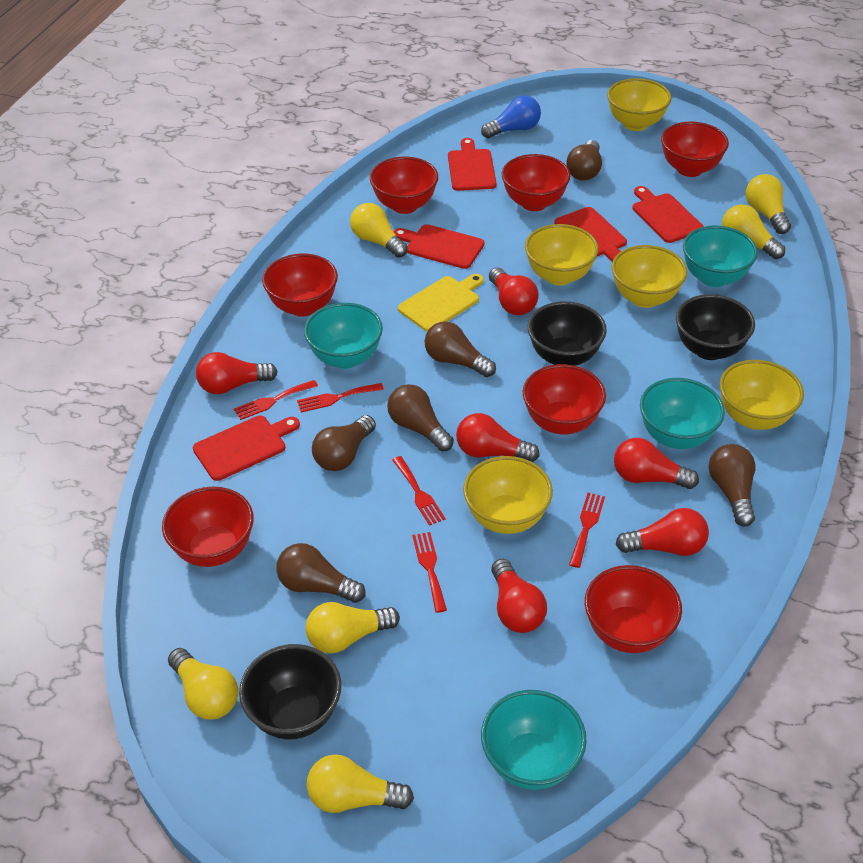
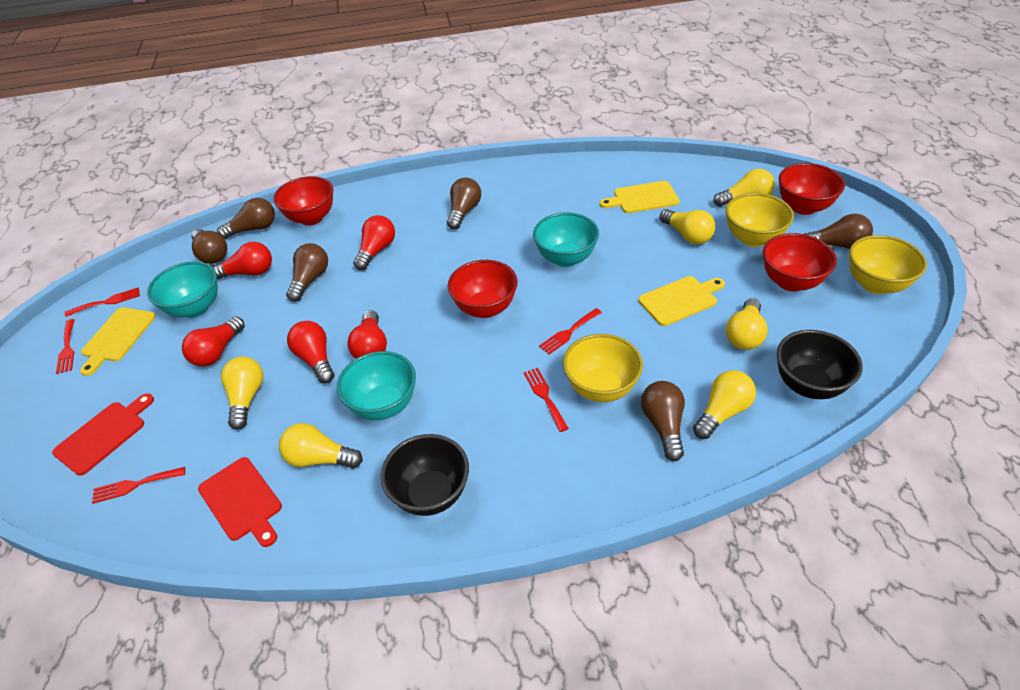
black bowl: [239,644,341,739] [528,301,607,366] [676,294,755,360] = 3 -> [381,434,469,516] [777,330,863,399] = 2
blue light bulb: [481,96,541,138] = 1 -> none = 0
red bowl: [162,487,254,567] [262,254,338,317] [370,157,438,214] [501,154,570,211] [523,364,606,434] [585,565,682,653] [661,122,729,177] = 7 -> [273,176,333,226] [448,260,518,318] [763,233,837,292] [779,163,845,215] = 4
red cutting board: [193,416,300,481] [393,224,484,269] [448,138,496,191] [555,207,627,262] [632,186,704,243] = 5 -> [52,393,154,476] [198,457,282,547] = 2
red light bulb: [196,352,278,394] [456,413,540,462] [489,267,539,315] [491,559,547,633] [614,438,699,489] [616,508,709,556] = 6 -> [182,317,245,366] [212,242,272,279] [287,321,334,383] [347,310,387,359] [353,215,395,270] = 5
turquoise bowl: [304,303,383,369] [481,690,587,790] [640,378,725,449] [683,226,758,287] = 4 -> [147,261,218,318] [337,351,416,420] [533,212,599,267] = 3
yellow bowl: [463,456,553,534] [525,224,599,285] [607,78,672,131] [612,245,687,308] [720,360,804,430] = 5 -> [563,334,643,402] [726,193,794,247] [849,235,927,294] = 3
yellow cutting board: [398,274,484,331] = 1 -> [80,308,156,376] [600,181,680,213] [638,276,725,326] = 3

